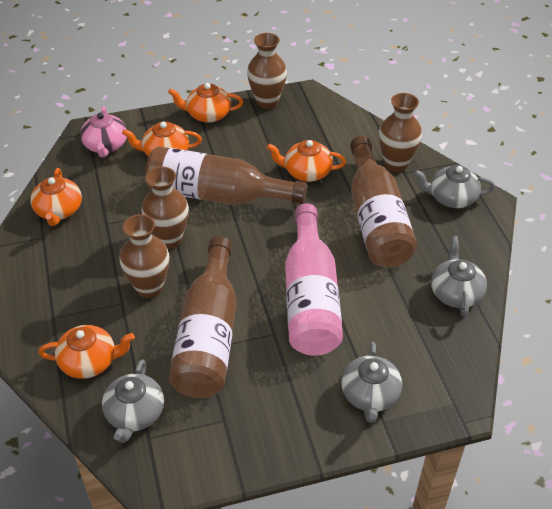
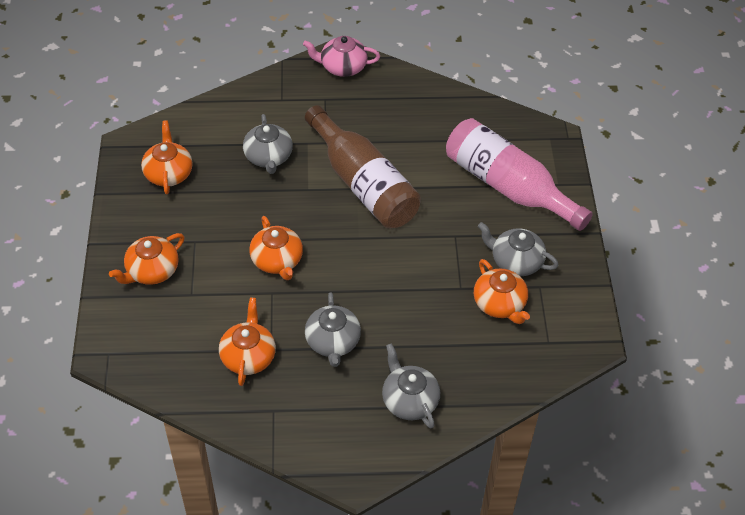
brown bottle: [145,146,307,205] [169,236,237,398] [350,136,417,267] = 3 -> [305,105,421,228] = 1
brown vase: [119,214,170,298] [141,167,189,249] [247,33,287,109] [379,93,422,172] = 4 -> none = 0

